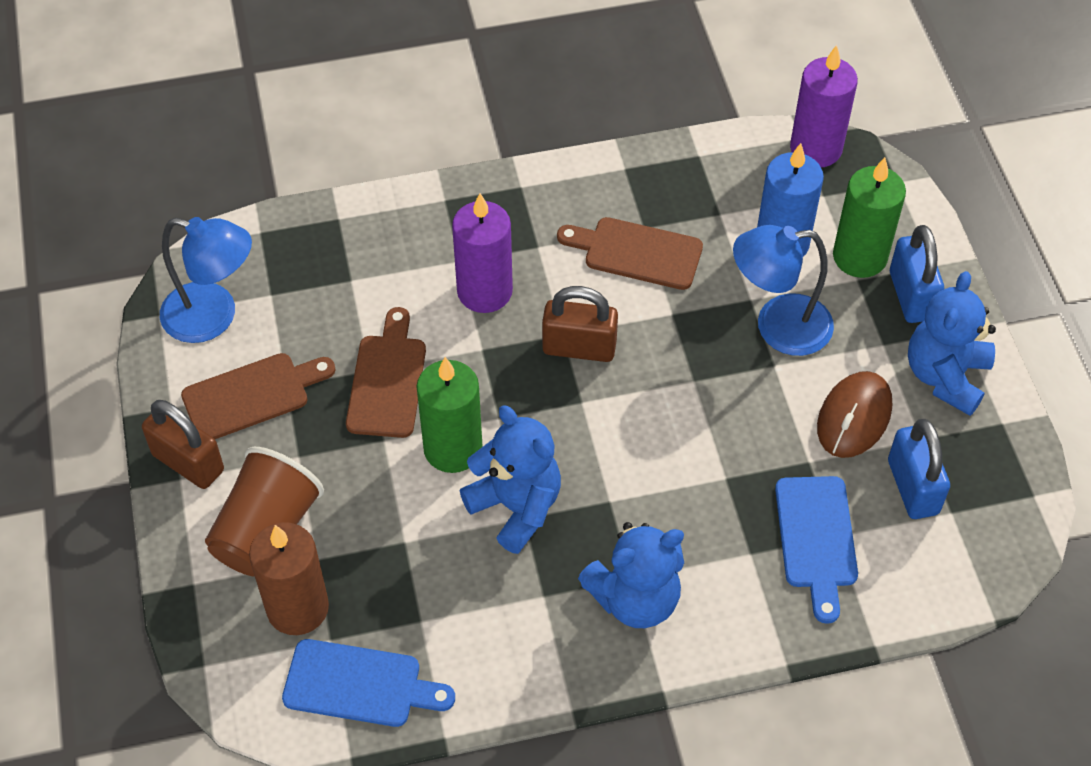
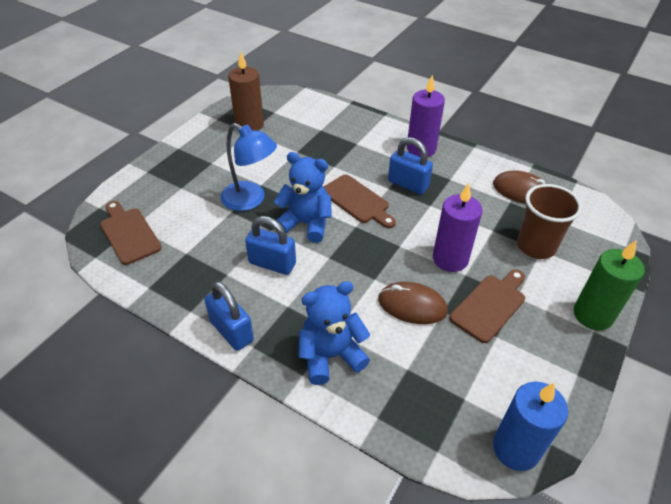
blue cutting board: [282,639,455,727] [775,476,858,624] = 2 -> none = 0
blue lamp: [160,217,252,343] [733,225,834,356] = 2 -> [221,123,277,211] = 1
blue padlock: [888,419,950,519] [890,225,944,323] = 2 -> [205,281,254,351] [245,216,296,275] [388,137,433,194] = 3
blue teddy bear: [460,405,561,554] [578,522,684,628] [908,271,996,416] = 3 -> [274,152,332,243] [298,281,370,385] = 2
brown mouse: [817,371,892,458] = 1 -> [378,282,448,324] [493,170,546,204] = 2
brown padlock: [142,400,224,489] [542,286,618,362] = 2 -> none = 0
green candle: [416,357,483,473] [833,157,906,278] = 2 -> [574,240,645,330] = 1

